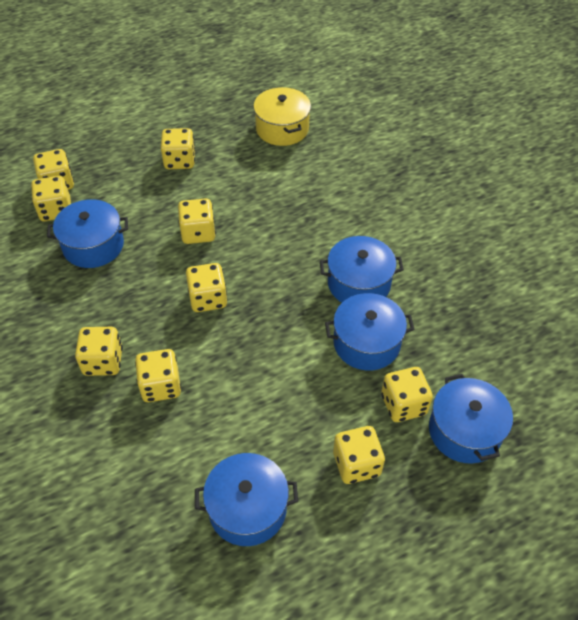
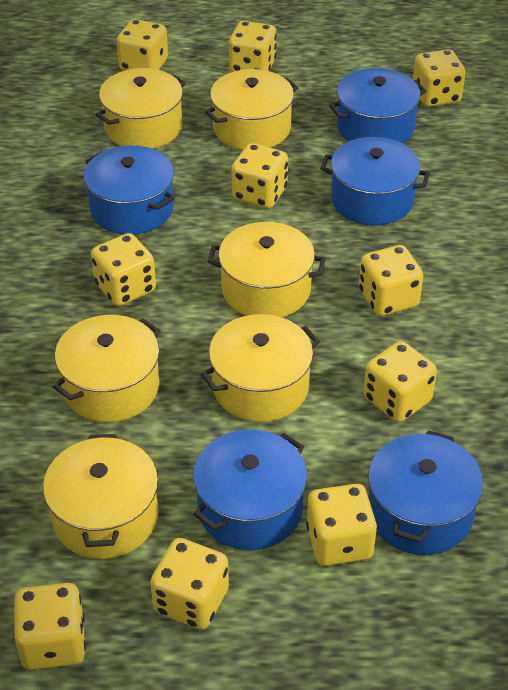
yellow dice: [31,176,71,221] [33,149,74,190] [75,327,123,376] [135,349,181,402] [161,128,195,169] [178,198,216,244] [186,263,227,312] [333,426,385,484] [381,367,433,422] = 9 -> [13,583,86,670] [91,233,156,306] [117,19,168,71] [150,538,229,630] [229,21,277,72] [232,143,288,209] [306,484,377,566] [359,245,423,316] [364,341,437,422] [413,49,466,107] = 10
yellow pot: [253,87,311,146] = 1 -> [43,434,158,559] [53,315,161,422] [95,68,186,149] [201,314,320,422] [204,69,299,150] [208,222,326,317] = 6

